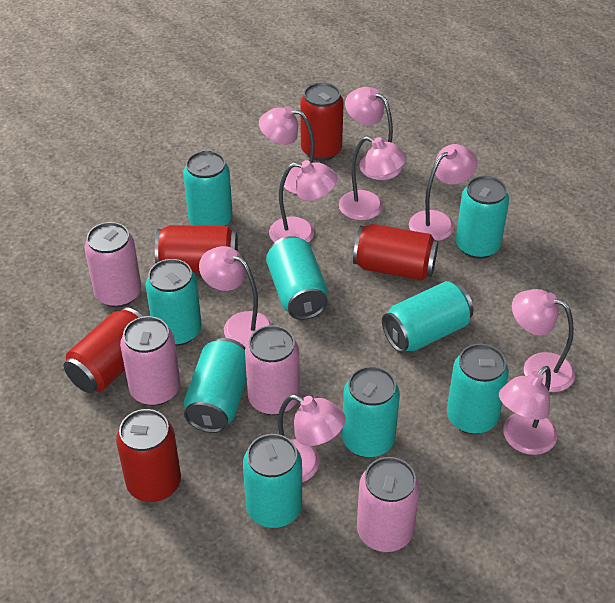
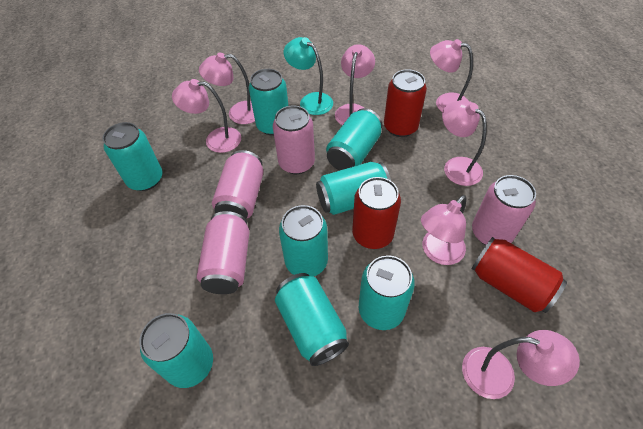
pink lamp: [199,246,272,348] [259,106,315,194] [269,160,337,243] [278,395,346,482] [339,136,407,220] [345,87,402,180] [409,144,477,241] [499,366,557,455] [512,289,575,392] = 9 -> [172,79,241,153] [199,53,255,124] [335,44,375,125] [421,195,466,265] [430,39,473,112] [442,100,487,186] [462,330,580,399] = 7
red can: [64,307,143,393] [116,409,181,502] [155,225,238,273] [300,83,344,161] [353,224,438,281] = 5 -> [352,177,401,249] [384,69,427,137] [472,237,567,313] = 3
turquoise can: [146,259,202,346] [183,151,233,226] [184,338,247,433] [243,434,302,528] [266,236,328,320] [342,366,400,458] [382,281,473,353] [447,344,509,434] [456,176,509,259] = 9 -> [103,122,162,191] [139,313,213,388] [249,69,288,135] [275,273,349,366] [279,205,328,277] [316,162,391,215] [326,108,382,170] [359,255,415,330] = 8
turquoise lamp: none = 0 -> [284,37,333,115] = 1

